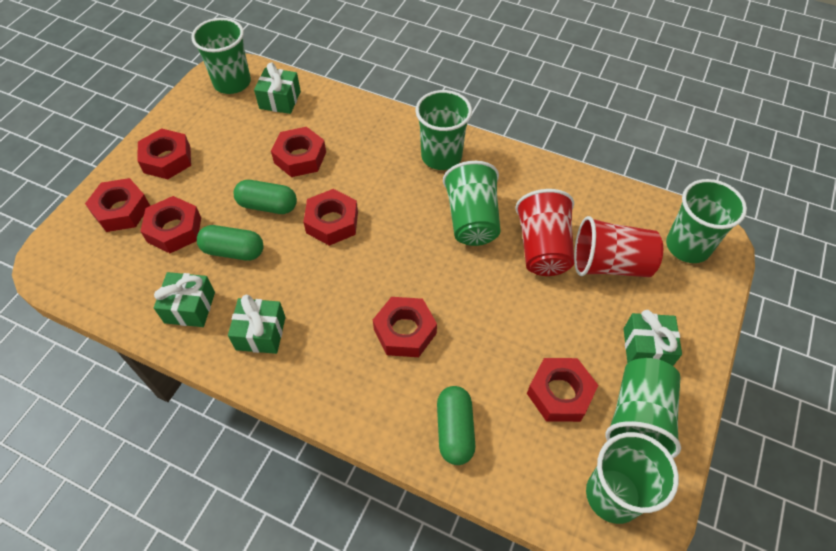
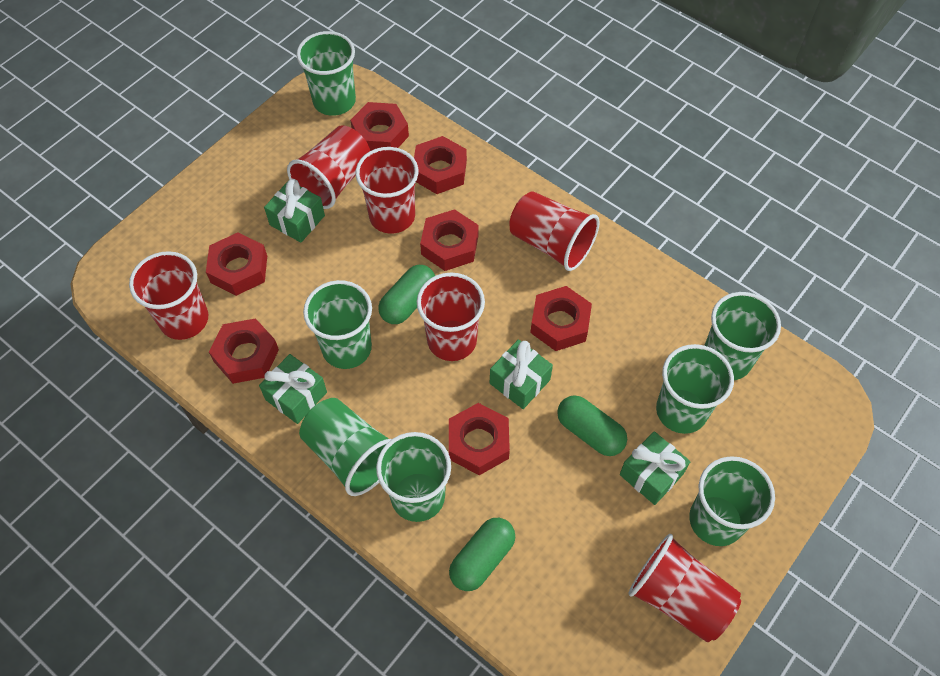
green cup: [191,18,251,94] [415,90,472,170] [443,161,501,246] [586,432,679,524] [605,358,681,458] [666,179,747,263] = 6 -> [297,31,356,116] [299,398,392,496] [303,280,372,369] [376,432,451,522] [656,344,734,434] [689,456,775,546] [704,292,781,380] = 7
red cup: [515,189,574,276] [574,216,663,277] = 2 -> [129,251,208,340] [287,125,370,209] [355,147,418,234] [417,273,485,361] [509,191,600,271] [628,534,741,642] = 6

